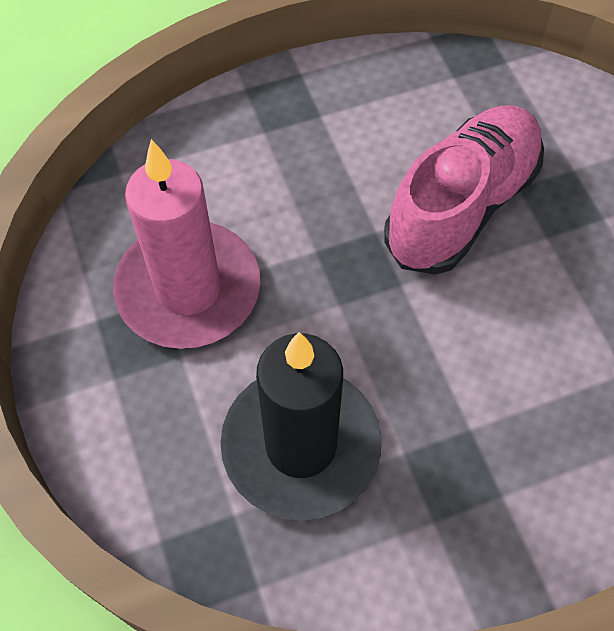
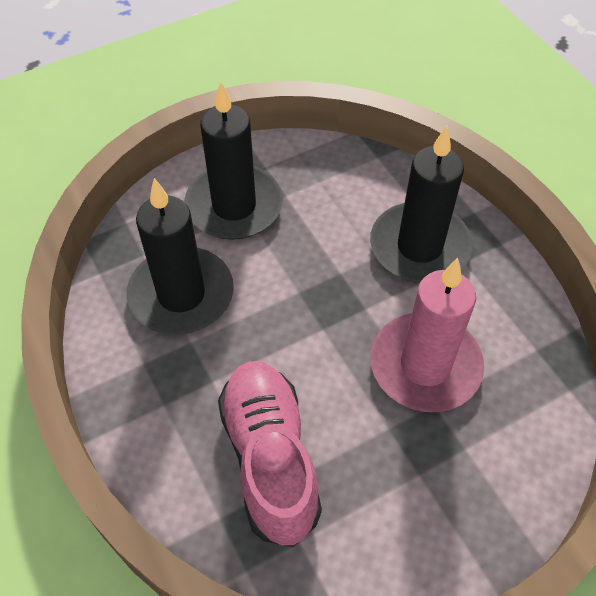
black candle: [220,332,382,521] = 1 -> [127,178,234,335] [184,82,283,240] [370,126,473,283] = 3

